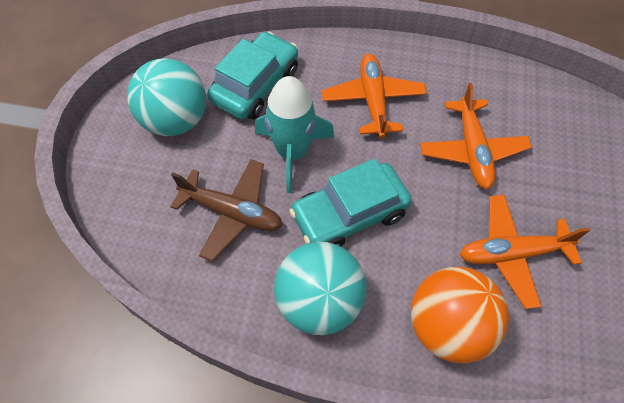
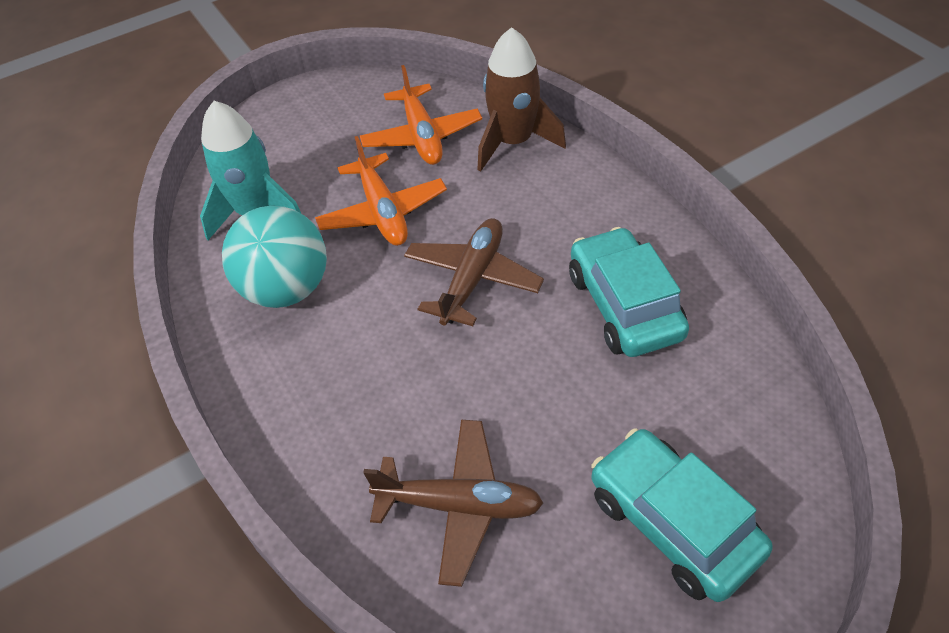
brown plane: [170,159,283,262] = 1 -> [363,420,543,587] [404,218,544,326] = 2
brown rocket: none = 0 -> [477,27,566,172] = 1
orange ball: [411,267,509,363] = 1 -> none = 0
orange plane: [322,54,427,138] [420,83,532,189] [460,195,590,309] = 3 -> [315,136,447,246] [360,65,482,165] = 2
turquoise ball: [127,58,206,136] [274,242,367,335] = 2 -> [222,206,327,308] = 1

